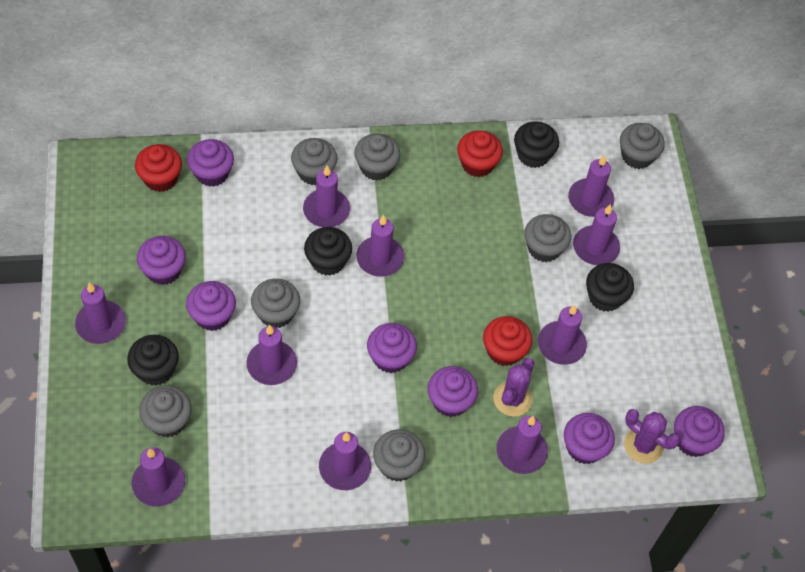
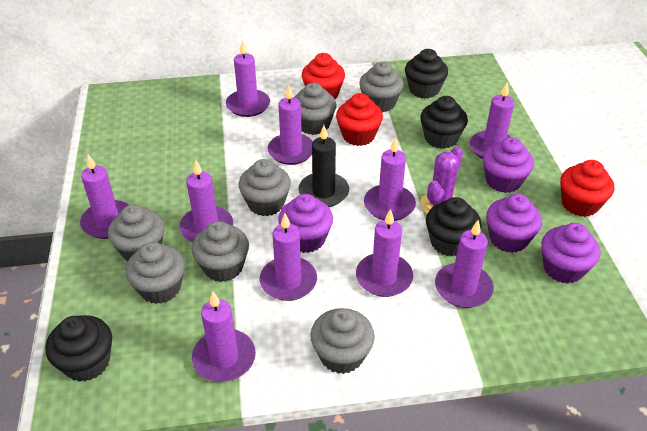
black candle: none = 0 -> [298,125,349,207] = 1
purple cactus: [493,358,534,417] [624,409,680,464] = 2 -> [420,146,463,214] = 1
purple cupcake: [137,236,186,285] [186,281,236,331] [187,139,234,187] [367,323,417,373] [428,366,478,417] [564,413,615,464] [674,406,725,457] = 7 -> [278,194,333,253] [483,137,534,193] [486,194,542,253] [541,223,600,284] = 4

